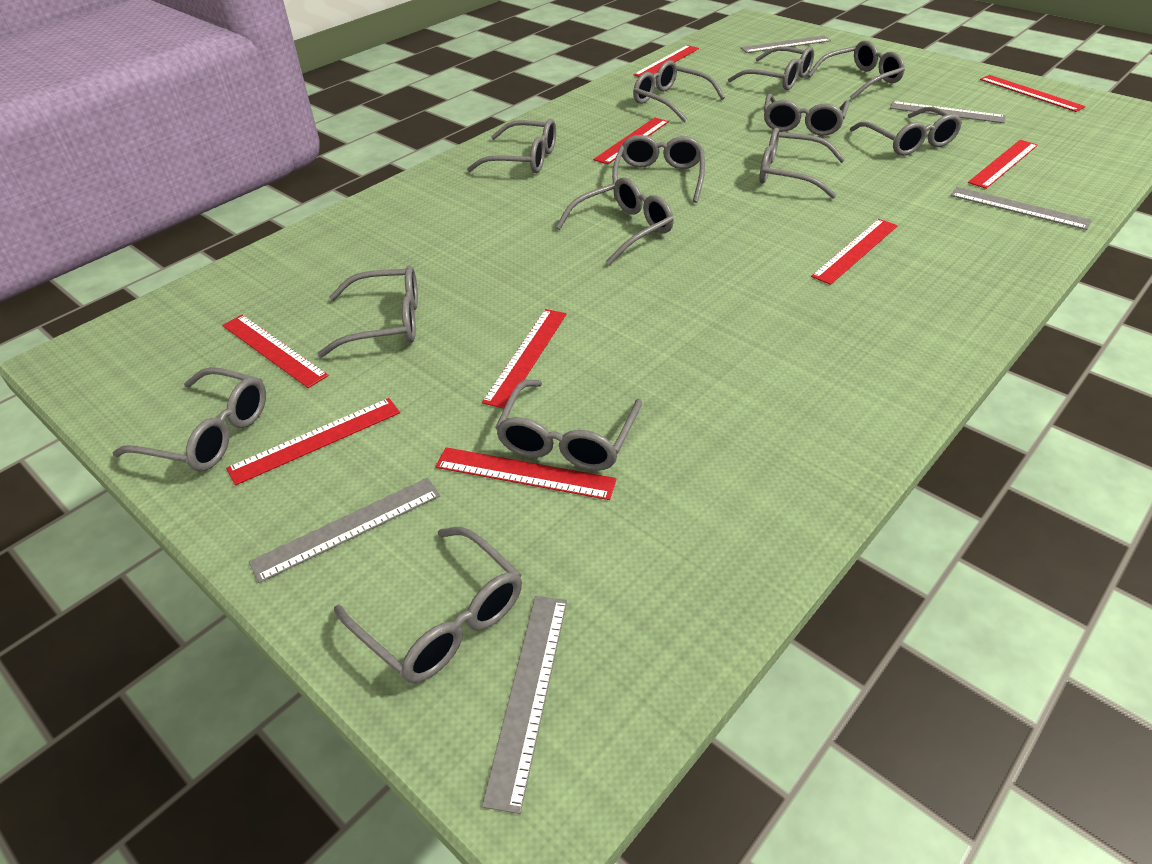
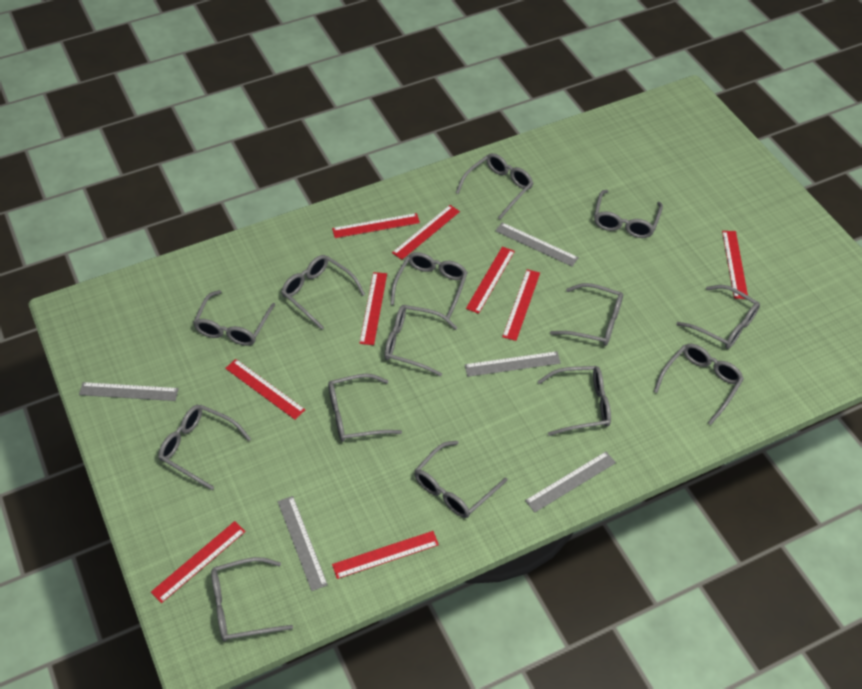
grey glasses: [113,367,266,471] [317,266,418,358] [334,527,522,683] [467,119,556,173] [495,380,642,471] [556,177,674,265] [612,135,705,203] [633,60,725,123] [728,46,814,90] [759,128,845,199] [764,94,849,136] [808,40,905,100] [850,107,962,156] = 13 -> [158,404,251,490] [193,290,275,346] [211,557,293,641] [281,255,365,330] [328,374,402,442] [384,305,458,376] [390,252,468,318] [414,441,508,518] [456,153,533,220] [537,366,611,436] [550,283,623,346] [594,190,663,238] [654,344,744,425] [676,285,760,349] = 14

